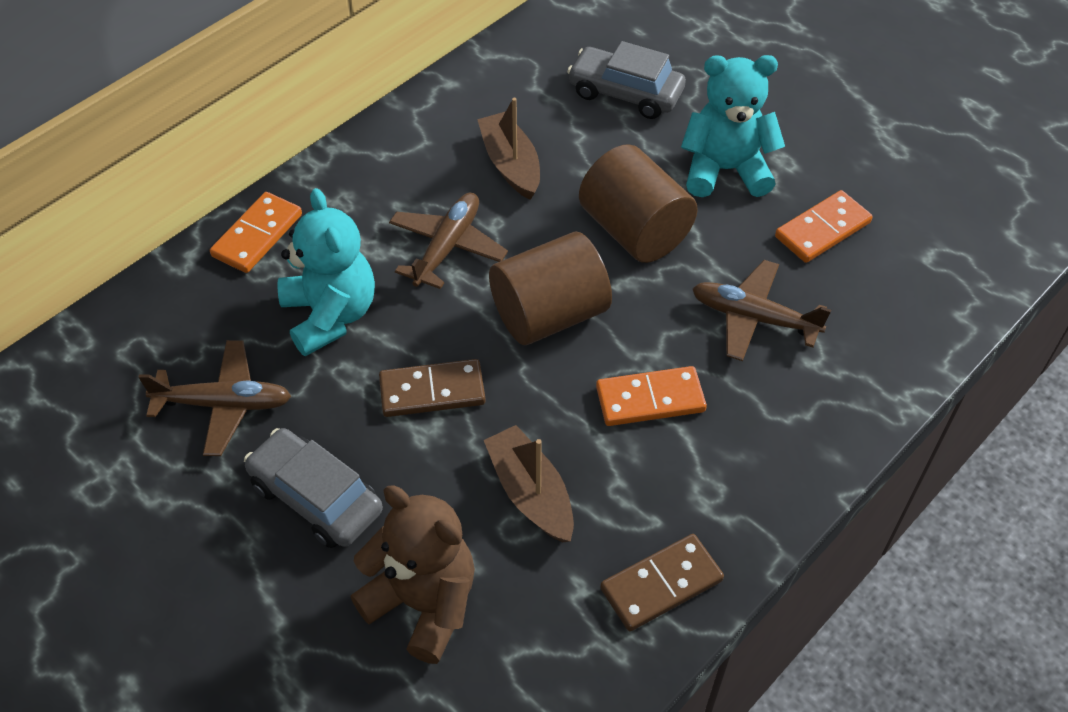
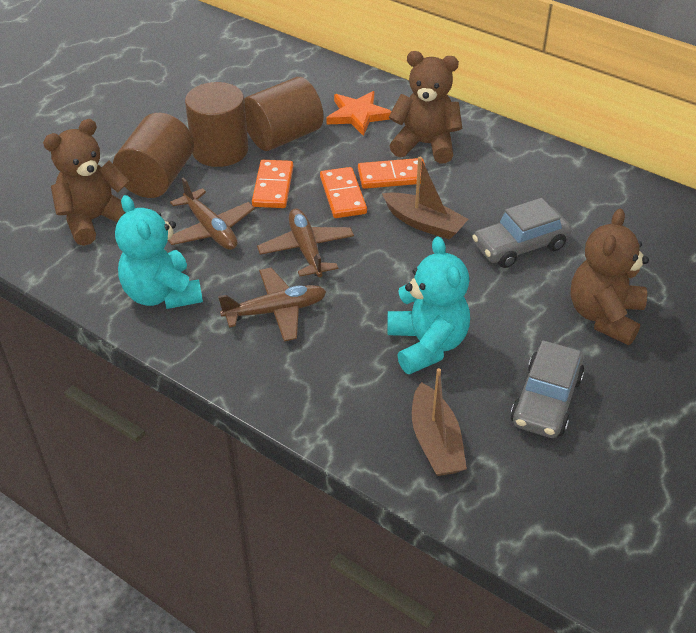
brown cylinder: [489,232,612,345] [579,144,698,263] = 2 -> [113,113,194,198] [185,82,248,167] [244,77,323,151] = 3
brown domino: [379,359,486,417] [600,534,724,631] = 2 -> none = 0
brown teddy bear: [351,485,475,664] = 1 -> [43,119,129,246] [389,51,462,163] [571,209,649,345] = 3
orange star: none = 0 -> [327,91,392,136] = 1

